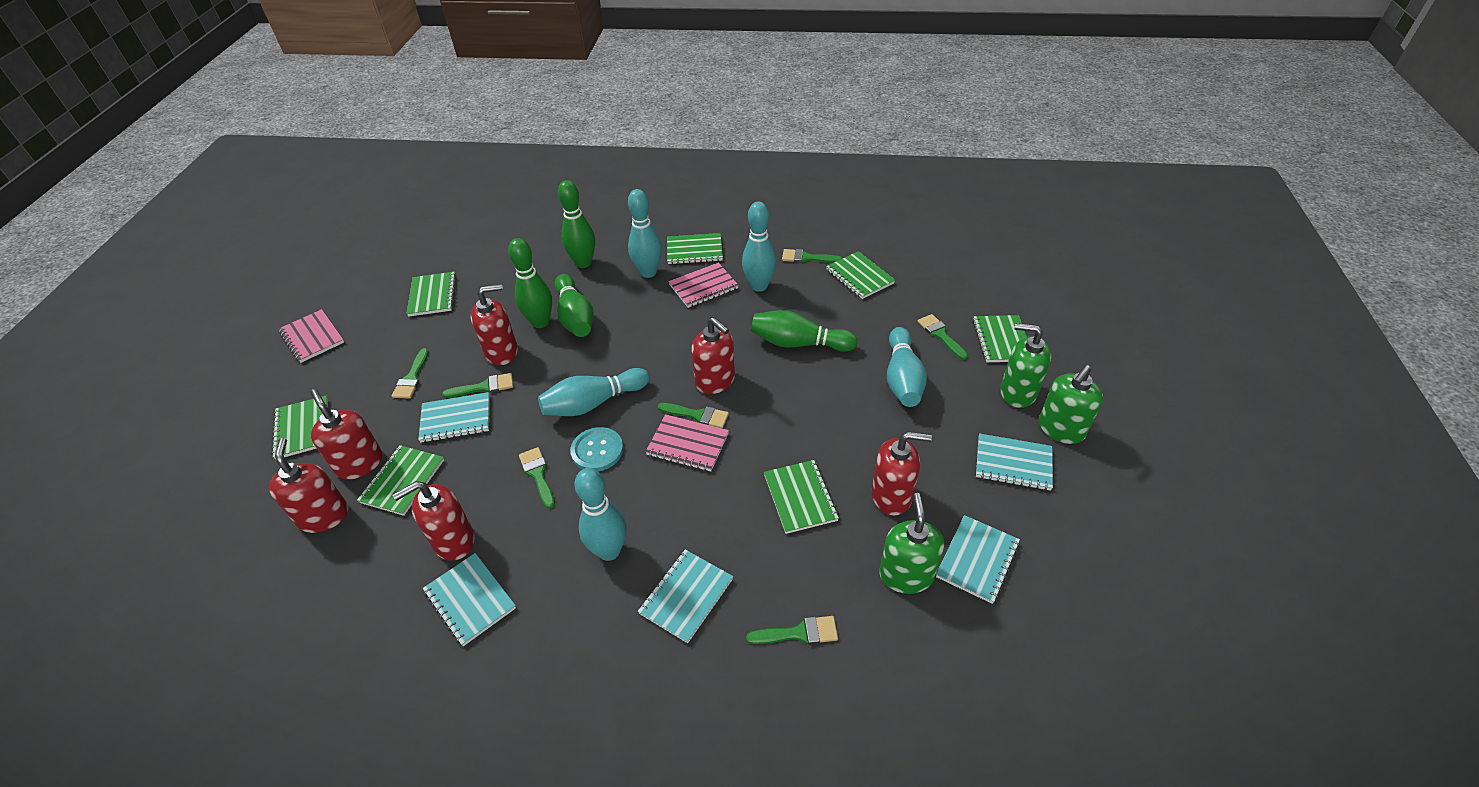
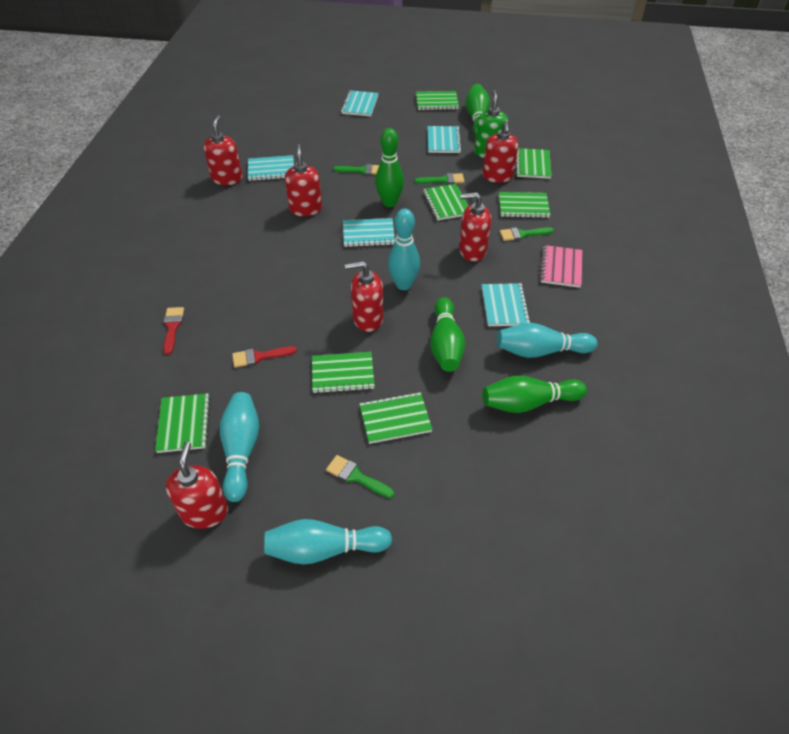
green brush: [392,348,429,399] [442,373,513,398] [519,447,555,509] [658,403,729,428] [746,616,838,645] [782,249,842,263] [917,314,968,360] = 7 -> [326,455,394,498] [333,164,379,175] [414,173,465,184] [500,227,554,241] = 4
green soap dispenser: [879,493,944,594] [1000,323,1051,408] [1039,365,1103,444] = 3 -> [474,90,508,158] = 1
pink notebook: [279,309,344,363] [645,414,729,471] [668,263,739,308] = 3 -> [540,245,583,288] = 1
red brush: none = 0 -> [164,307,184,355] [232,346,297,368] = 2
turquoise bowling pin: [538,368,650,416] [574,468,627,561] [628,189,662,278] [742,202,776,292] [887,327,927,407] = 5 -> [220,392,259,502] [264,519,392,564] [388,209,420,290] [497,323,597,358] = 4
turquoise button: [570,427,623,471] = 1 -> none = 0

